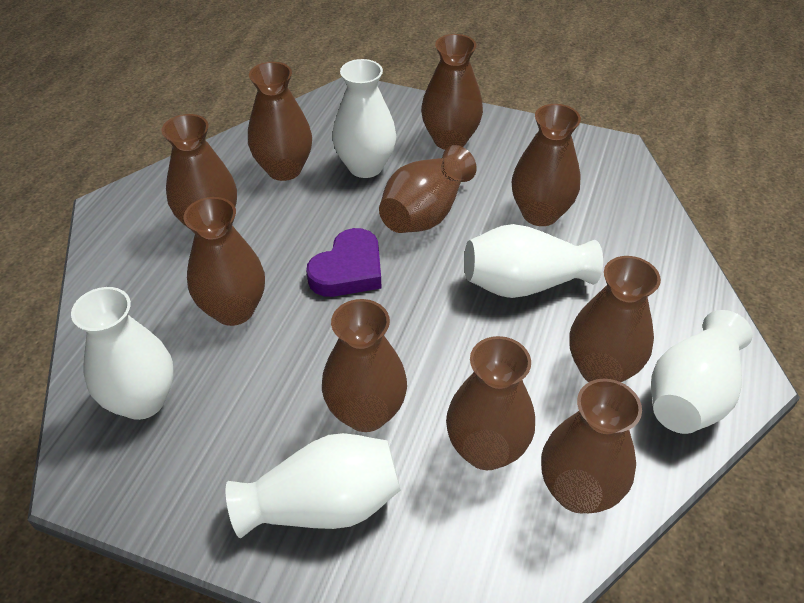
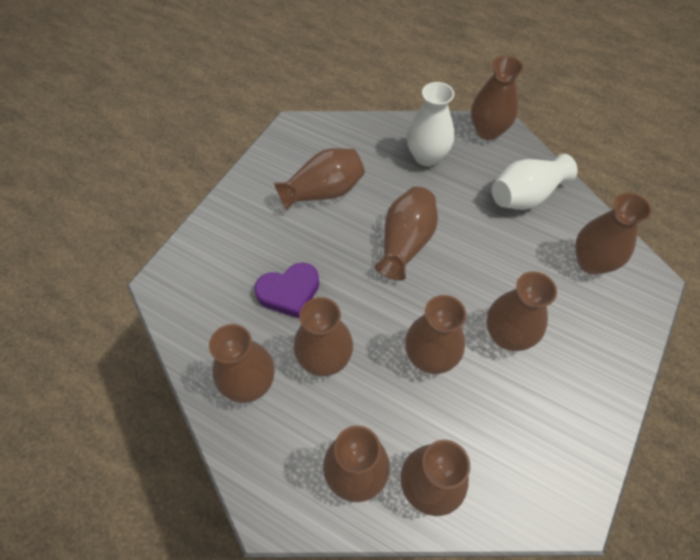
white vase: [71,287,174,420] [226,433,401,538] [332,59,396,178] [464,224,603,298] [651,310,753,434] = 5 -> [407,82,454,166] [492,154,578,210] = 2

